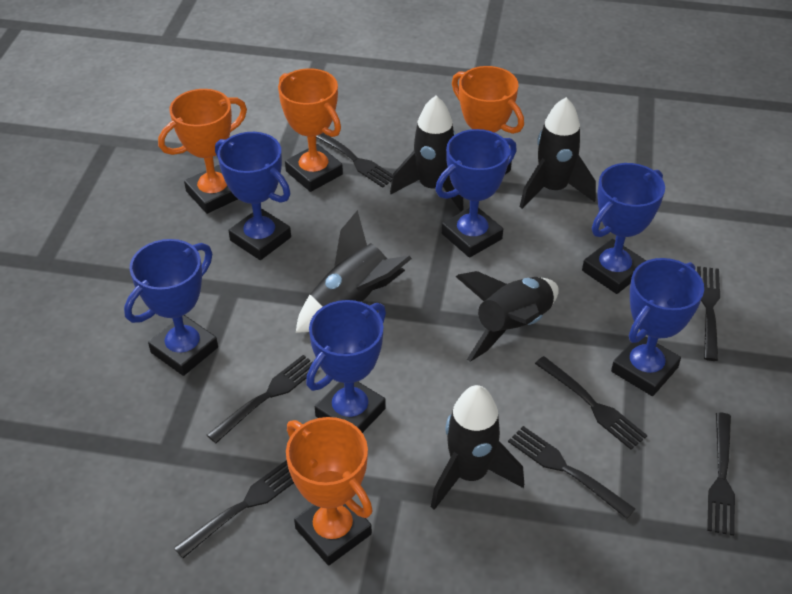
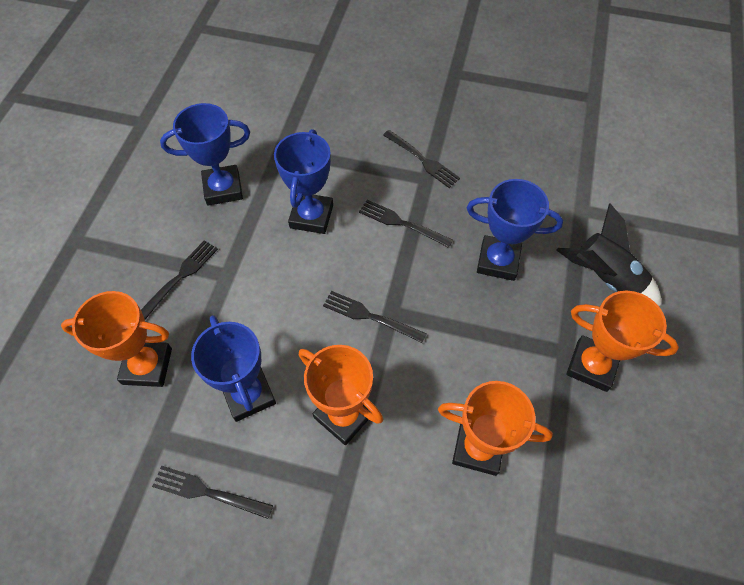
black fork: [174,460,294,558] [207,355,319,443] [316,133,393,188] [508,426,636,519] [535,356,647,450] [697,266,720,361] [707,412,735,536] = 7 -> [141,240,218,320] [152,466,273,519] [323,291,427,343] [359,200,453,248] [383,130,460,188] = 5
black rocket: [296,210,412,333] [390,96,464,211] [431,385,524,510] [456,271,559,362] [520,97,596,209] = 5 -> [556,203,662,306] = 1
blue trophy: [124,239,218,376] [215,132,291,260] [306,300,386,433] [435,129,517,258] [582,163,665,294] [611,258,704,396] = 6 -> [160,103,250,206] [191,315,276,422] [274,129,333,234] [467,179,563,281] = 4

